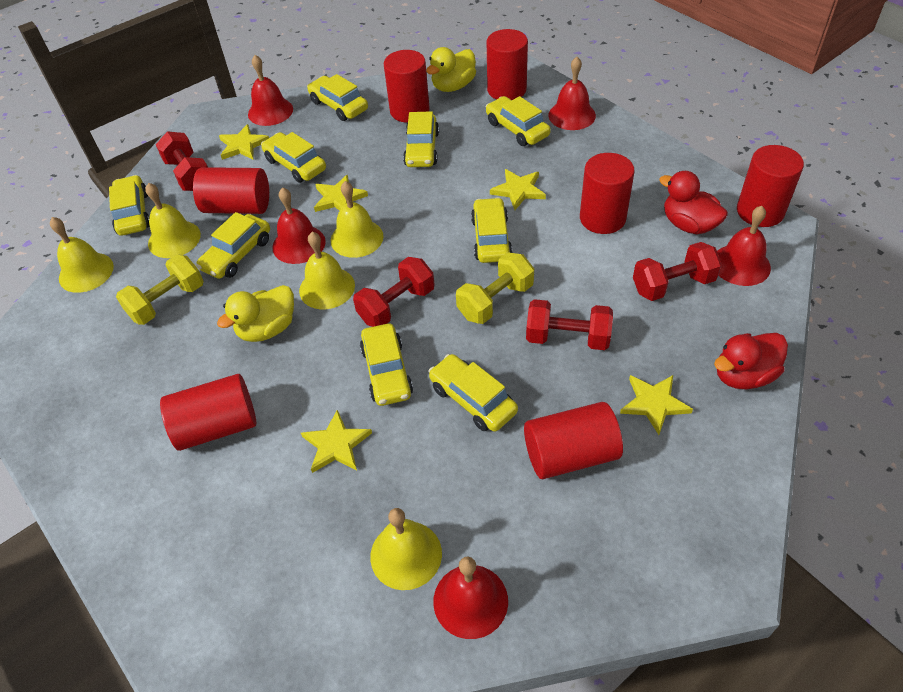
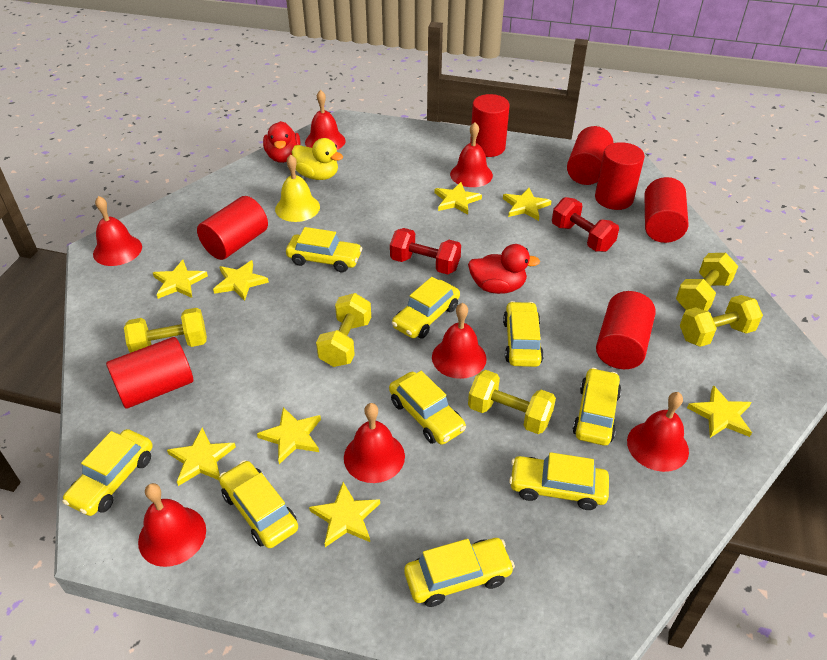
red bell: [248,55,293,126] [272,187,326,264] [433,557,508,639] [548,57,596,130] [717,206,771,286] = 5 -> [93,196,142,266] [138,483,206,567] [305,90,346,150] [344,403,405,483] [432,303,487,379] [450,122,493,187] [627,392,689,472] = 7
red dumbbell: [156,131,208,191] [353,257,435,327] [526,299,613,350] [633,242,722,301] = 4 -> [390,228,461,275] [552,197,619,252] = 2
yellow bell: [50,217,114,293] [145,183,201,258] [299,232,355,309] [331,181,384,258] [370,508,442,590] = 5 -> [275,154,320,222] = 1
yellow duck: [217,285,294,342] [426,47,476,92] = 2 -> [292,138,343,180] = 1
yellow dumbbell: [116,254,204,325] [456,252,534,324] = 2 -> [124,308,207,353] [316,293,371,367] [468,370,556,434] [676,253,738,311] [680,295,763,347] = 5
yellow star: [219,124,269,160] [301,410,372,473] [314,175,368,212] [490,169,546,210] [620,375,693,435] = 5 -> [153,260,208,299] [167,427,236,486] [213,260,269,301] [257,407,321,464] [309,482,380,547] [435,182,482,215] [503,188,552,221] [687,385,752,438] = 8

